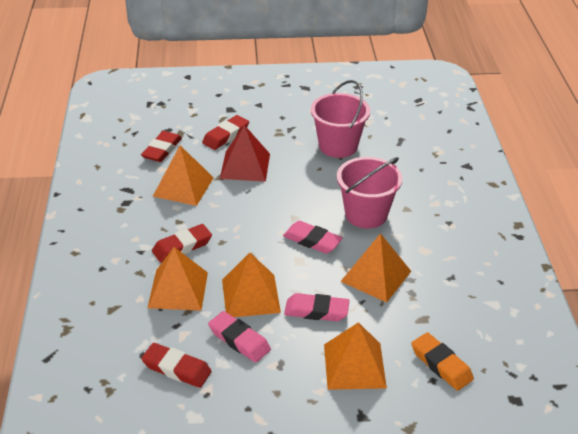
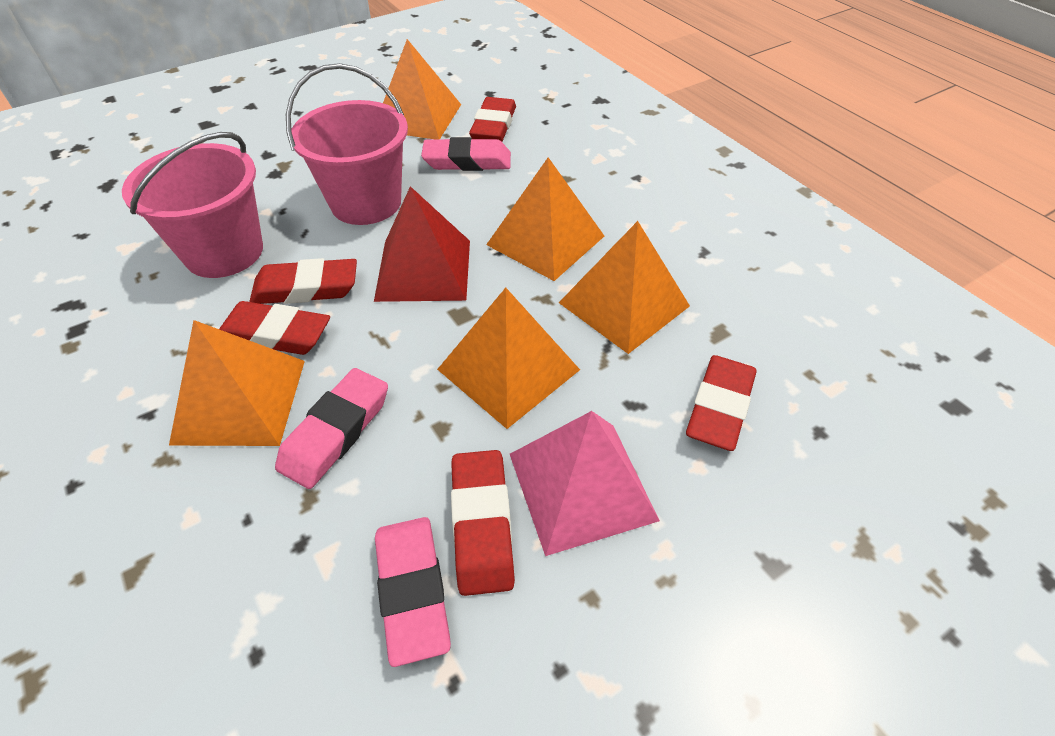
orange eraser: [411,332,474,391] = 1 -> none = 0
pink pyramid: none = 0 -> [510,411,660,556] = 1
red eraser: [141,131,182,162] [141,343,212,388] [152,224,212,263] [202,115,249,150] = 4 -> [219,301,330,355] [249,258,357,304] [451,450,515,596] [469,97,516,142] [686,355,757,451] = 5

